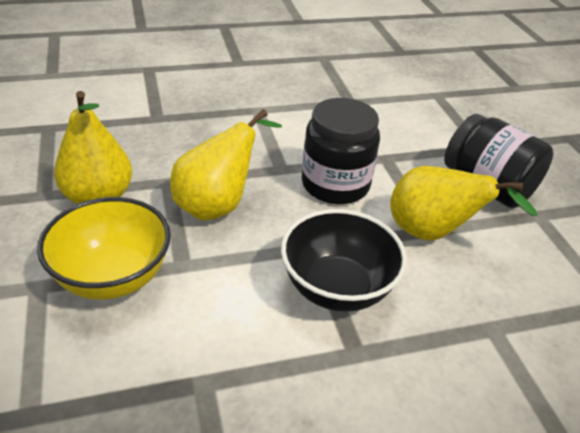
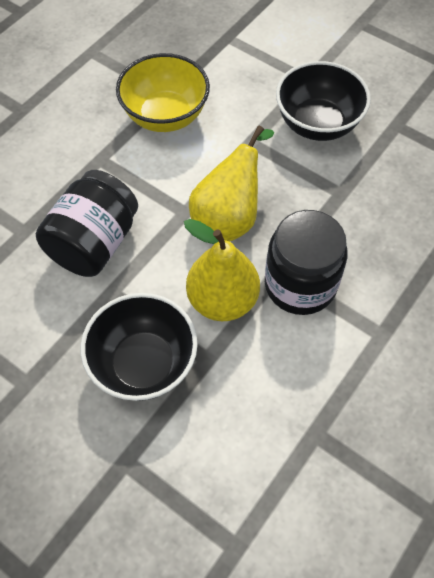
black bowl: [281,209,407,312] = 1 -> [81,293,198,401] [276,61,371,141] = 2
yellow pear: [54,91,132,204] [170,109,282,221] [390,166,538,241] = 3 -> [184,219,260,321] [189,126,274,242] = 2

